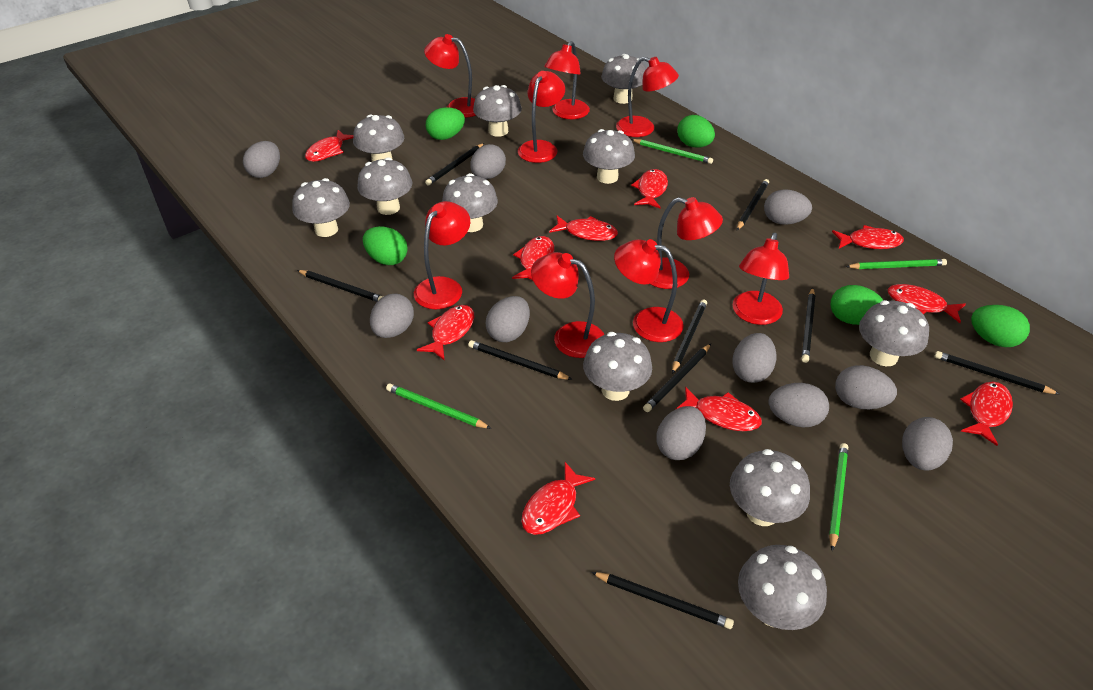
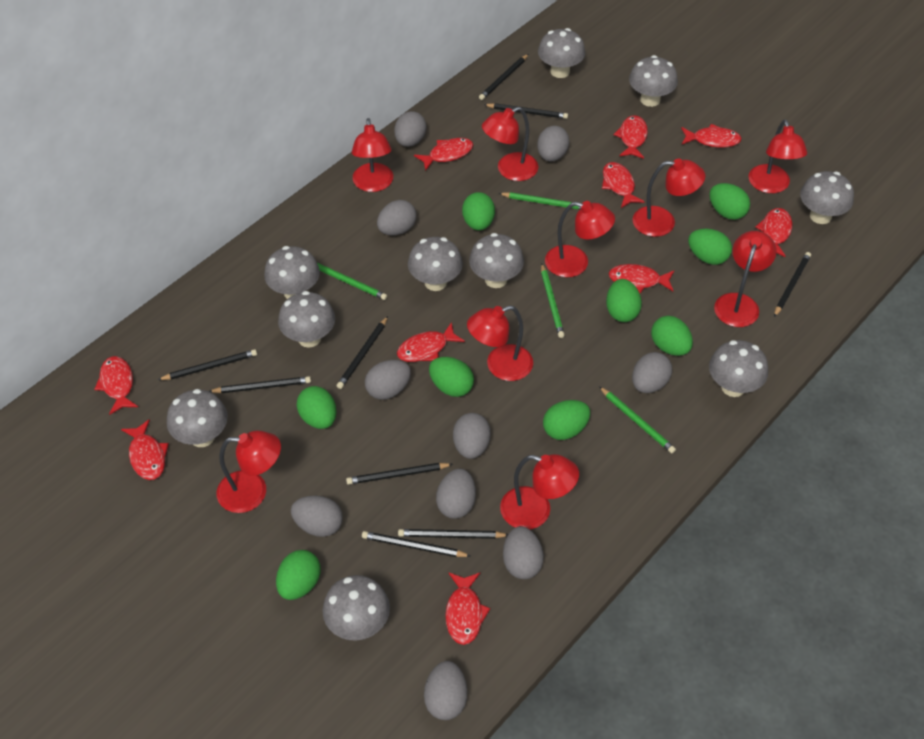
green egg: [363,226,408,265] [426,107,465,140] [677,115,715,148] [830,285,883,325] [971,305,1030,347] = 5 -> [276,550,321,600] [296,386,337,429] [429,357,474,397] [462,192,495,230] [543,400,590,440] [606,279,642,322] [651,316,693,356] [688,229,732,265] [709,183,750,220] = 9
grey mushroom: [292,178,350,237] [353,114,404,162] [357,157,412,215] [442,173,498,232] [473,85,522,137] [583,129,635,184] [583,332,652,401] [601,54,646,104] [730,449,810,526] [738,545,827,630] [859,300,929,366] = 11 -> [167,389,228,447] [264,246,320,299] [278,291,335,348] [322,575,390,640] [408,237,463,291] [469,233,524,288] [538,28,585,78] [629,55,678,107] [709,340,768,397] [800,171,854,224] = 10

